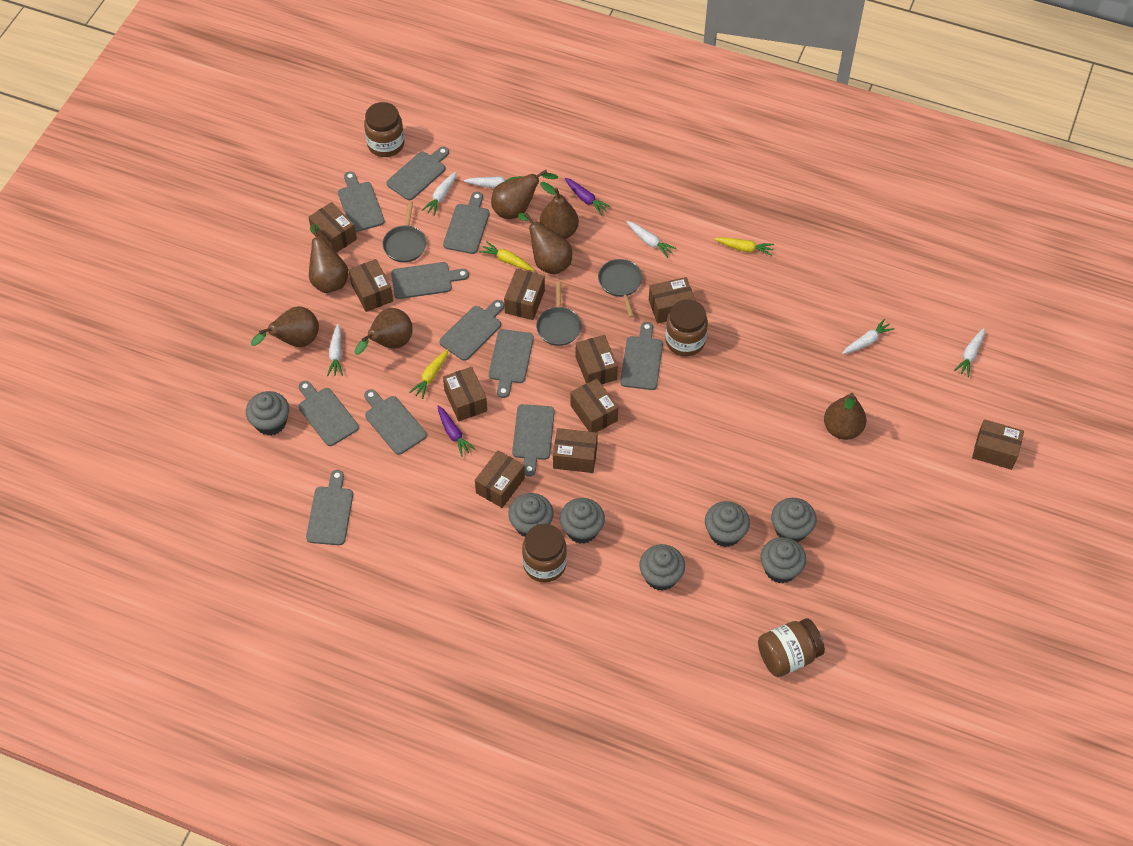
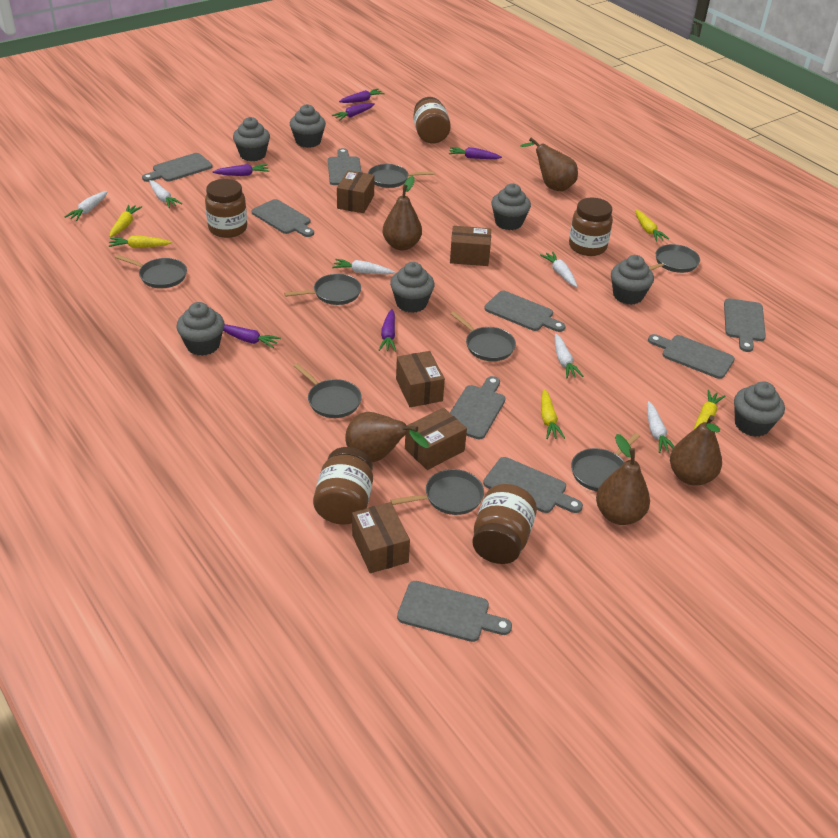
brown box: [308,202,357,253] [349,259,393,312] [443,367,487,421] [475,450,525,508] [504,269,545,320] [553,428,598,473] [571,379,618,432] [576,335,618,384] [649,277,696,323] [972,419,1024,470] = 10 -> [337,170,375,213] [352,502,410,573] [396,351,445,407] [405,408,467,470] [450,226,491,266] = 5
brown jar: [364,102,404,157] [522,524,567,583] [665,299,708,357] [758,618,825,677] = 4 -> [205,179,247,238] [313,447,373,525] [413,97,451,143] [472,484,537,564] [569,197,613,256] = 5
brown pear: [251,306,319,347] [309,224,348,293] [354,308,413,355] [491,170,558,219] [518,213,572,275] [540,182,579,239] [824,393,866,440] = 7 -> [345,412,429,462] [382,176,422,250] [520,137,578,191] [596,434,650,525] [670,415,722,486] = 5
grey cutting board: [298,381,359,446] [306,470,353,545] [338,171,385,232] [364,389,427,455] [386,147,449,200] [391,262,469,299] [439,300,504,361] [443,192,490,254] [489,329,534,398] [512,404,555,477] [620,322,663,390] = 11 -> [142,153,213,182] [251,199,314,237] [328,148,361,185] [397,581,512,642] [450,376,506,439] [483,457,583,513] [484,291,566,332] [648,334,735,379] [724,298,766,352] = 9
grey pan: [382,201,426,262] [536,281,582,346] [598,259,643,317] = 3 -> [115,255,187,288] [284,274,361,305] [294,363,362,418] [368,164,435,188] [390,469,484,515] [451,311,516,361] [571,433,640,491] [649,244,700,273] = 8
purple carrot: [437,406,475,457] [564,178,611,215] = 2 -> [212,164,269,176] [223,324,281,348] [332,103,375,120] [339,89,385,103] [379,309,396,352] [449,147,502,159] = 6
yellow carrot: [409,349,448,399] [479,241,535,271] [714,237,774,256] = 3 -> [109,236,172,248] [110,204,142,237] [541,389,565,439] [635,210,669,242] [694,390,725,429] = 5

